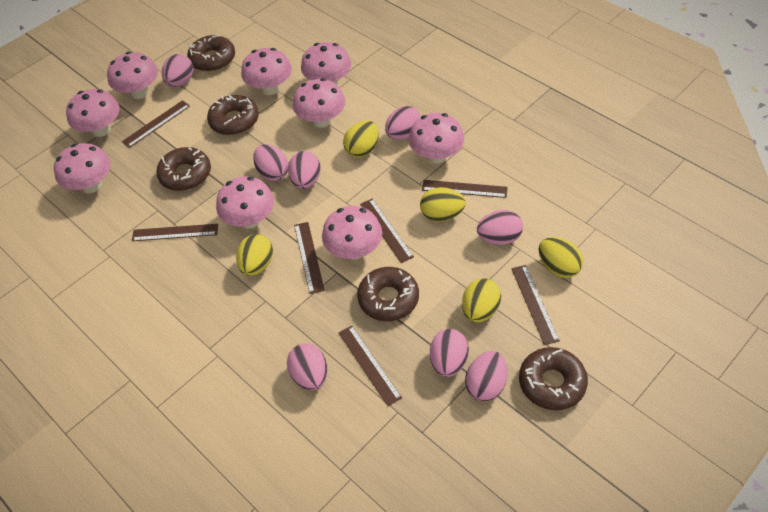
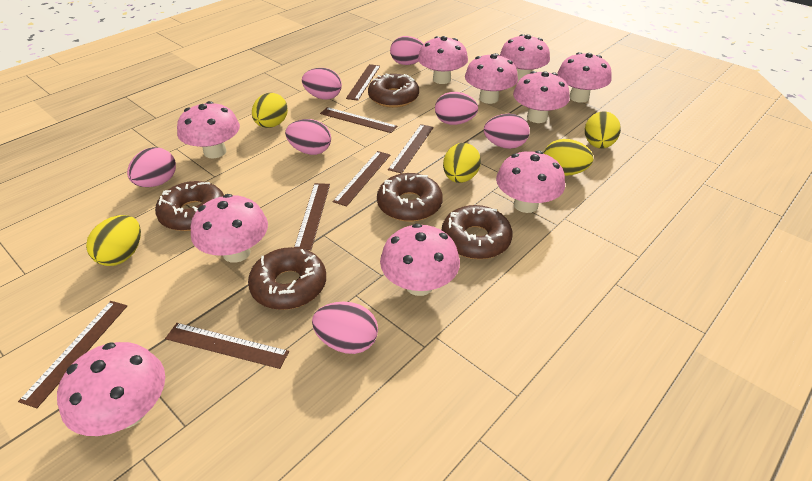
pink egg: [162,54,193,87] [253,144,289,181] [287,343,327,391] [288,151,321,189] [385,106,421,140] [430,329,469,377] [465,351,507,401] [477,210,523,245] = 8 -> [127,147,176,187] [285,119,331,155] [302,68,342,99] [312,302,378,354] [390,36,424,65] [435,92,478,125] [484,114,530,149] = 7
pink mushroom: [54,143,111,193] [66,89,120,137] [107,52,158,99] [216,176,274,229] [241,48,292,95] [293,78,345,128] [301,42,351,84] [322,206,382,260] [409,113,464,163] = 9 -> [57,342,165,436] [177,101,240,158] [191,194,268,263] [380,223,460,296] [418,36,468,84] [465,53,518,104] [496,151,565,213] [500,34,550,81] [513,71,570,123] [557,52,612,103] = 10

